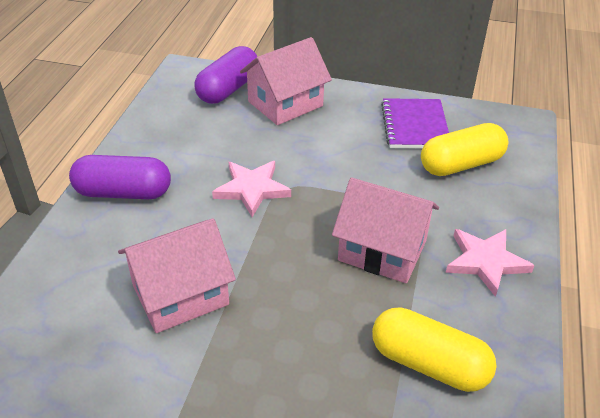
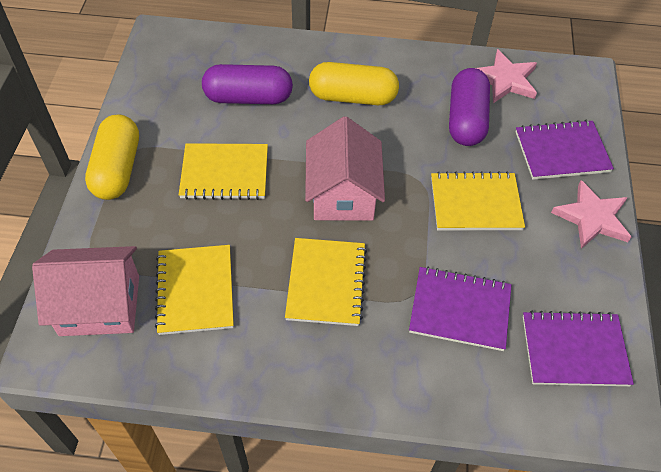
pink house: [118,218,236,333] [240,37,332,125] [332,177,439,283] = 3 -> [32,246,139,336] [305,116,385,221] = 2
purple notebook: [381,98,449,148] = 1 -> [409,267,512,351] [515,120,614,180] [523,311,634,386] = 3
yellow notebook: none = 0 -> [155,245,234,335] [179,143,268,200] [285,238,367,326] [431,171,525,230] = 4

